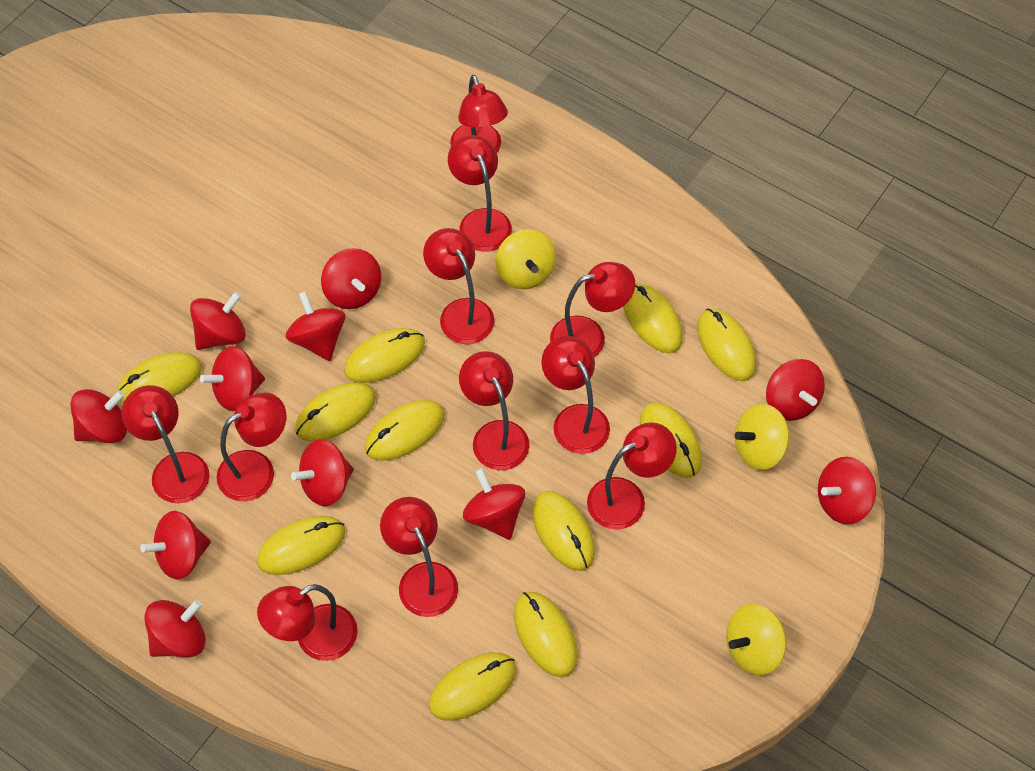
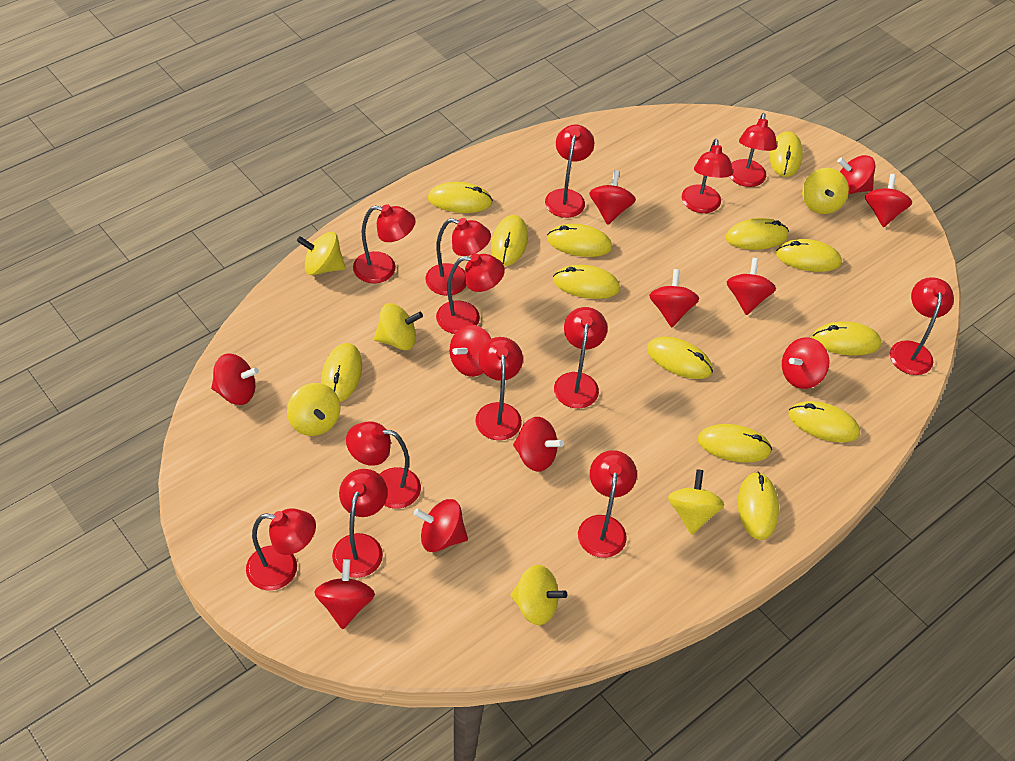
red lamp: [122,385,209,503] [217,392,286,501] [257,584,358,661] [380,497,458,617] [423,228,495,344] [448,135,512,252] [450,75,508,152] [459,351,529,470] [541,336,610,454] [550,262,635,357] [587,422,677,530] = 11 -> [246,509,316,590] [332,469,388,578] [346,421,421,509] [353,204,416,283] [425,218,491,296] [436,254,505,334] [475,337,523,441] [545,124,594,218] [554,307,607,408] [578,450,637,558] [682,139,733,213] [729,113,777,187] [890,277,954,375] = 13
yellow mouse: [117,352,202,403] [257,516,345,575] [295,383,376,441] [344,328,425,383] [365,400,444,461] [429,653,516,721] [514,592,578,677] [532,491,595,571] [623,283,683,353] [640,402,702,478] [697,309,756,381] = 11 -> [321,343,362,402] [428,182,493,213] [491,215,528,266] [547,224,612,257] [553,265,620,299] [647,337,713,379] [697,424,772,462] [725,218,789,250] [738,472,779,540] [769,131,803,177] [776,239,842,272] [789,401,860,442] [812,321,881,356] = 13
yellow spinning top: [496,229,556,289] [726,604,786,675] [735,404,789,470] = 3 -> [287,383,341,436] [297,232,346,275] [374,303,423,350] [510,565,567,625] [668,469,724,535] [802,168,849,214] = 6

